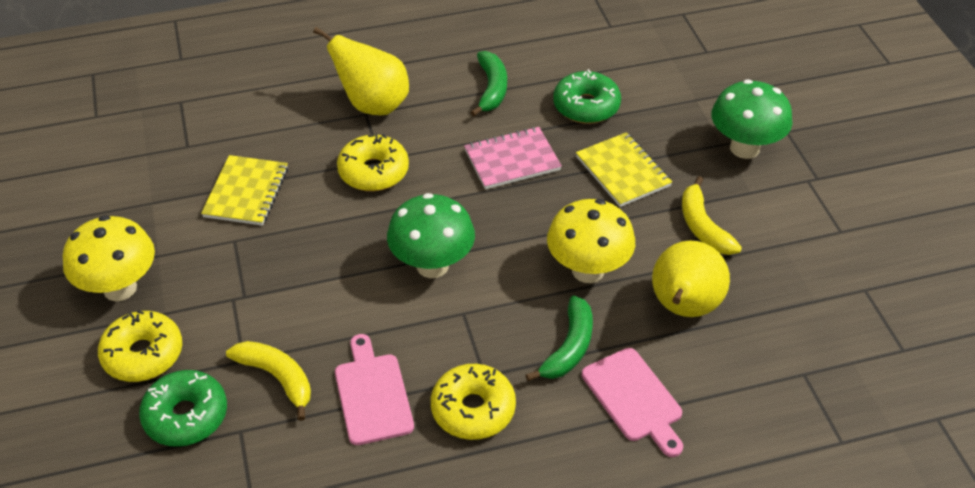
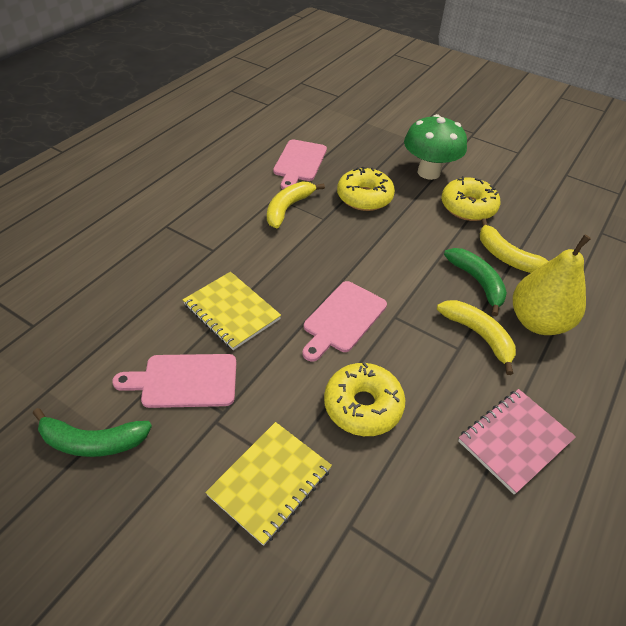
green donut: [139,370,227,447] [553,69,621,124] = 2 -> none = 0
green mushroom: [387,193,475,278] [712,79,792,159] = 2 -> [404,114,467,180] = 1
pink cutting board: [335,334,414,445] [582,348,683,457] = 2 -> [112,354,236,408] [273,139,327,189] [302,281,387,362] = 3
yellow banana: [226,341,311,421] [682,176,742,255] = 2 -> [267,181,325,229] [437,300,516,375] [480,219,548,273] = 3
yellow mushroom: [63,215,155,301] [547,199,635,283] = 2 -> none = 0
yellow pear: [313,27,409,115] [652,240,730,317] = 2 -> [513,234,591,335] = 1

